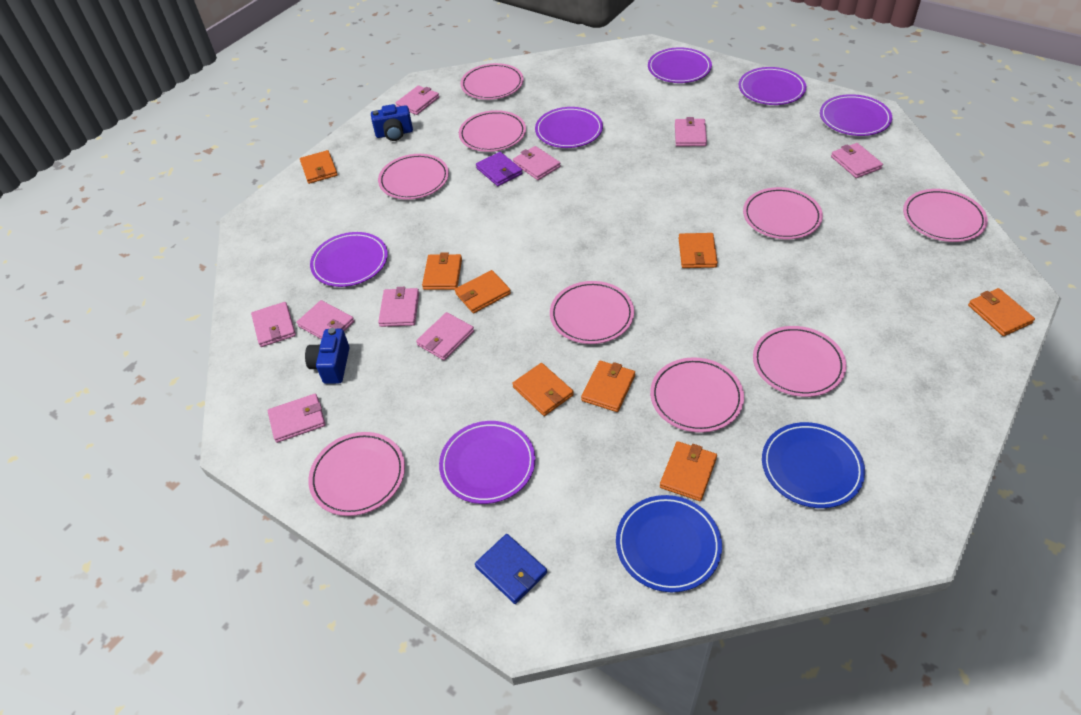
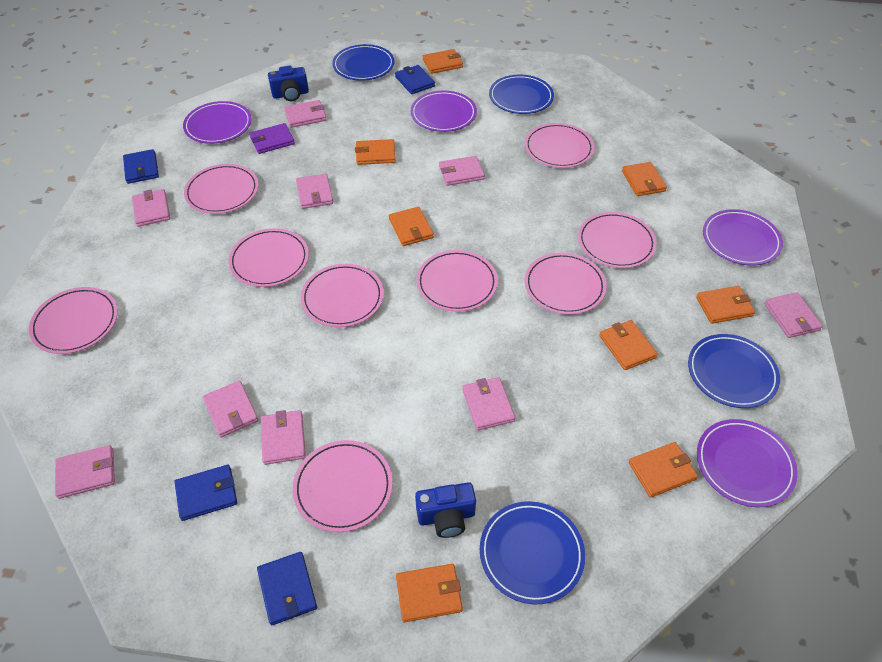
blue plate: [616,495,722,592] [762,422,865,508] = 2 -> [332,44,395,81] [480,501,585,604] [489,74,554,114] [688,334,780,408] = 4
blue wallet: [475,534,547,604] = 1 -> [123,149,159,184] [175,465,237,521] [257,552,317,625] [395,65,435,94] = 4
purple plate: [310,232,388,287] [439,421,536,504] [535,107,603,148] [648,47,712,83] [739,67,806,105] [820,94,892,136] = 6 -> [183,101,252,144] [411,91,477,132] [697,419,798,507] [703,209,783,265] = 4

